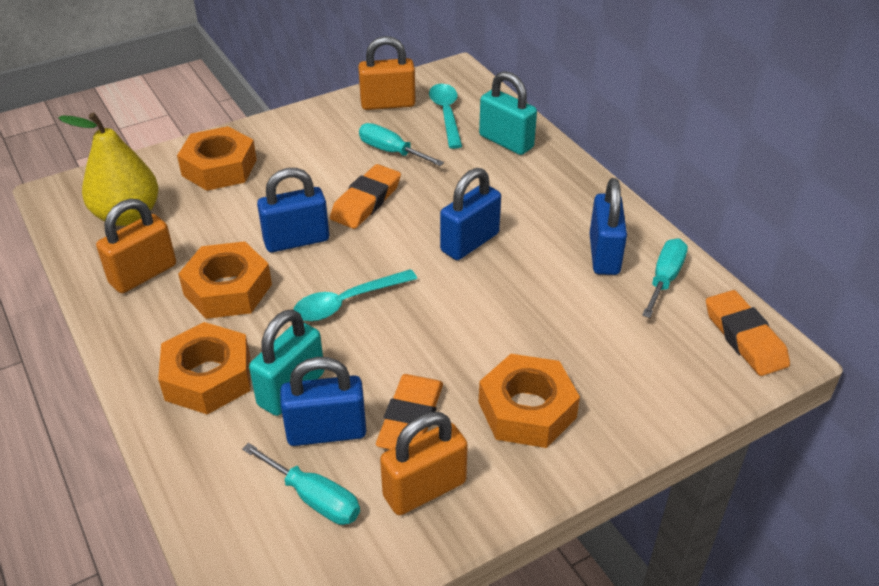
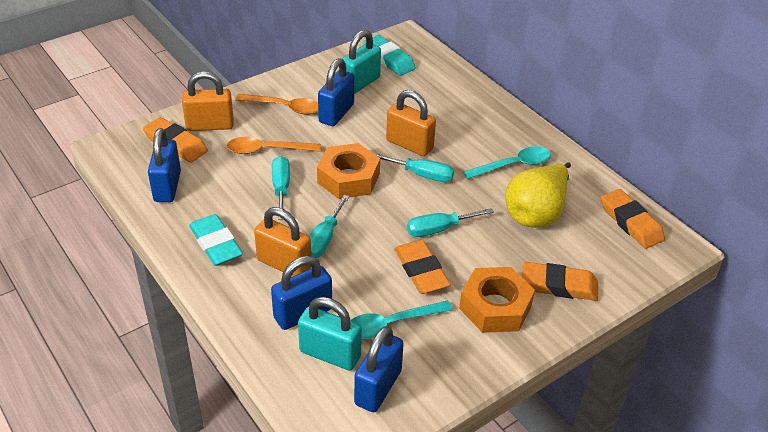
orange eraser: [330,164,401,229] [376,374,443,450] [706,290,790,376] = 3 -> [143,117,208,163] [394,240,451,294] [522,262,598,301] [601,189,665,249] = 4
orange nut: [158,322,251,415] [177,126,257,191] [178,241,272,319] [479,354,580,448] = 4 -> [317,143,380,199] [459,267,535,333] = 2
orange spoon: none = 0 -> [227,137,321,154] [235,94,318,115] = 2
turquoise eraser: none = 0 -> [189,214,243,266] [363,35,416,76] = 2
turquoise screwdriver: [242,443,360,525] [359,123,444,166] [642,238,688,318] = 3 -> [272,156,290,220] [309,195,349,258] [374,153,454,182] [407,208,494,237] = 4

